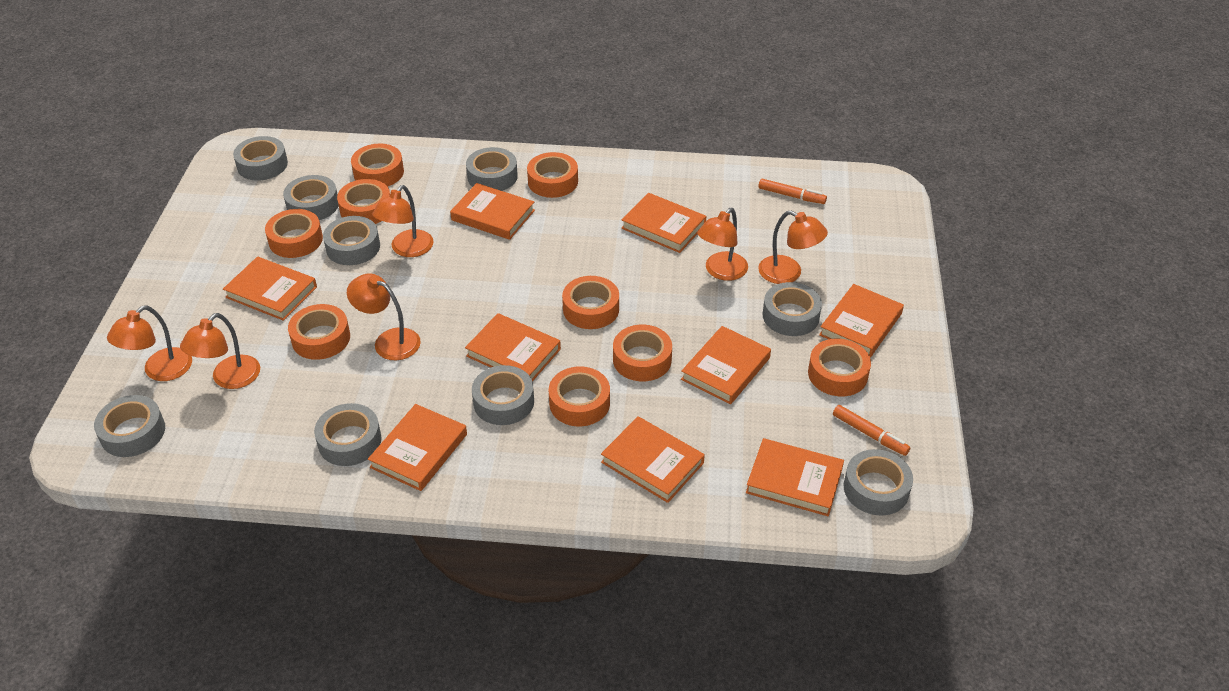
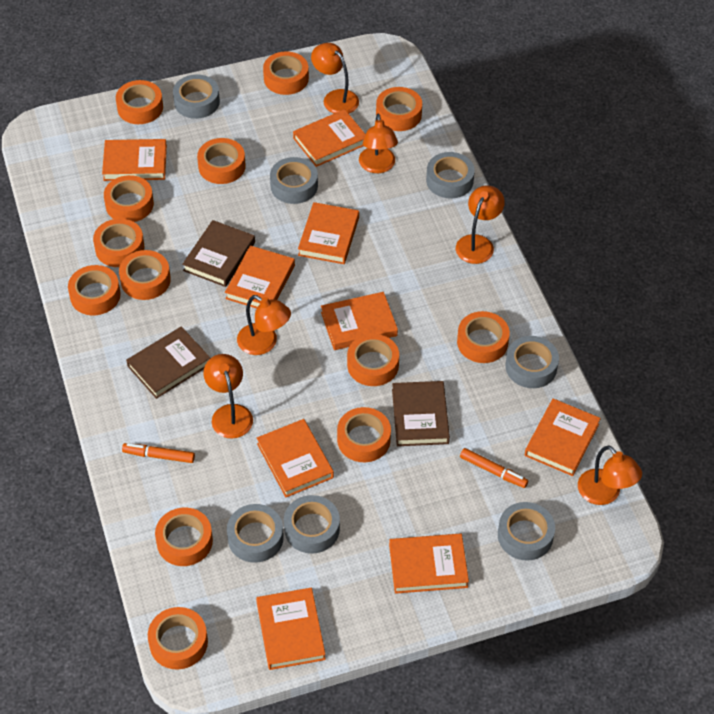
brown book: none = 0 -> [126,326,210,399] [182,220,255,287] [392,381,450,446] = 3
grey tape: [94,395,165,457] [233,136,288,181] [283,175,339,220] [314,403,382,466] [323,216,380,265] [466,147,518,191] [472,365,534,425] [763,282,822,336] [843,449,913,516] = 9 -> [173,74,220,119] [227,504,284,563] [270,157,318,204] [284,495,340,554] [426,152,475,198] [498,502,555,560] [506,336,559,388] = 7
orange tape: [265,209,323,258] [288,304,350,360] [337,179,390,224] [351,143,404,187] [527,152,578,198] [549,367,610,426] [562,276,619,329] [613,325,672,381] [808,339,871,396] = 9 -> [68,265,121,315] [93,218,145,267] [104,175,154,222] [116,80,163,124] [119,250,171,300] [148,607,208,670] [155,508,213,566] [197,138,245,184] [263,51,309,95] [337,407,391,462] [347,334,399,386] [376,87,422,131] [457,311,510,363] = 13

